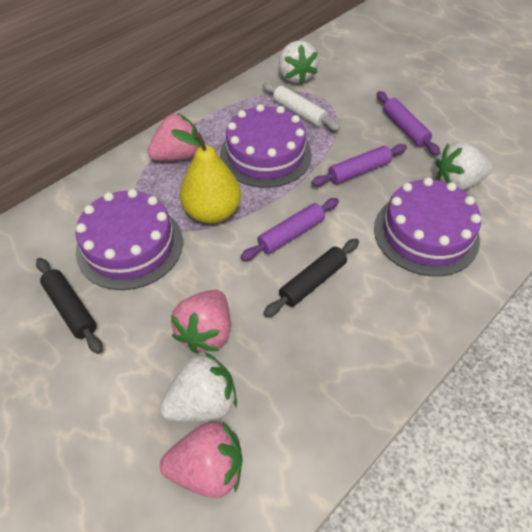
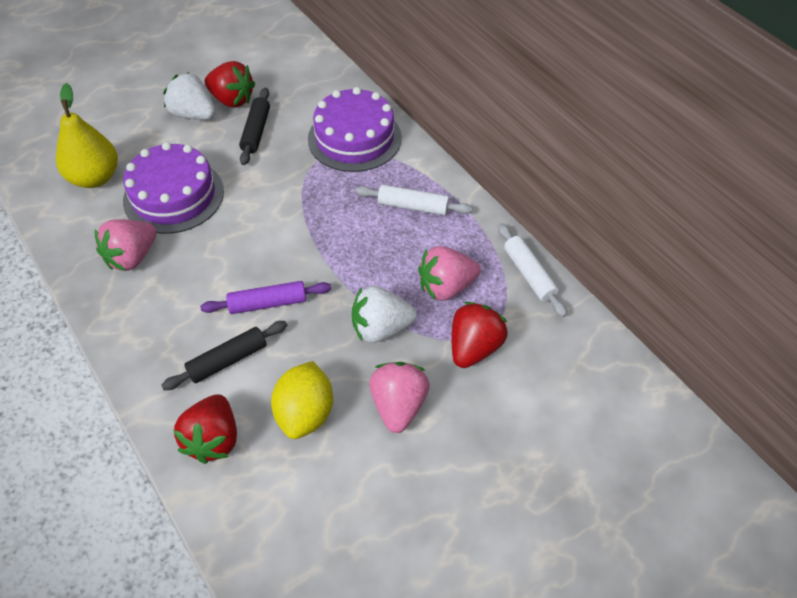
purple cake: [75,189,183,290] [220,104,312,188] [374,177,481,276] = 3 -> [123,142,224,234] [308,87,402,172] = 2
purple rolling pin: [240,198,339,261] [311,144,407,186] [377,91,441,156] = 3 -> [200,281,331,314] = 1
red strawberry: none = 0 -> [173,394,237,464] [205,61,255,108] [451,302,508,368] = 3
white rolling pin: [262,82,340,131] = 1 -> [355,185,472,215] [498,223,567,317] = 2
white strawberry: [160,352,237,422] [279,41,318,85] [435,142,492,190] = 3 -> [164,72,215,120] [352,286,417,343] = 2
yellow lemon: none = 0 -> [271,361,333,439] = 1

